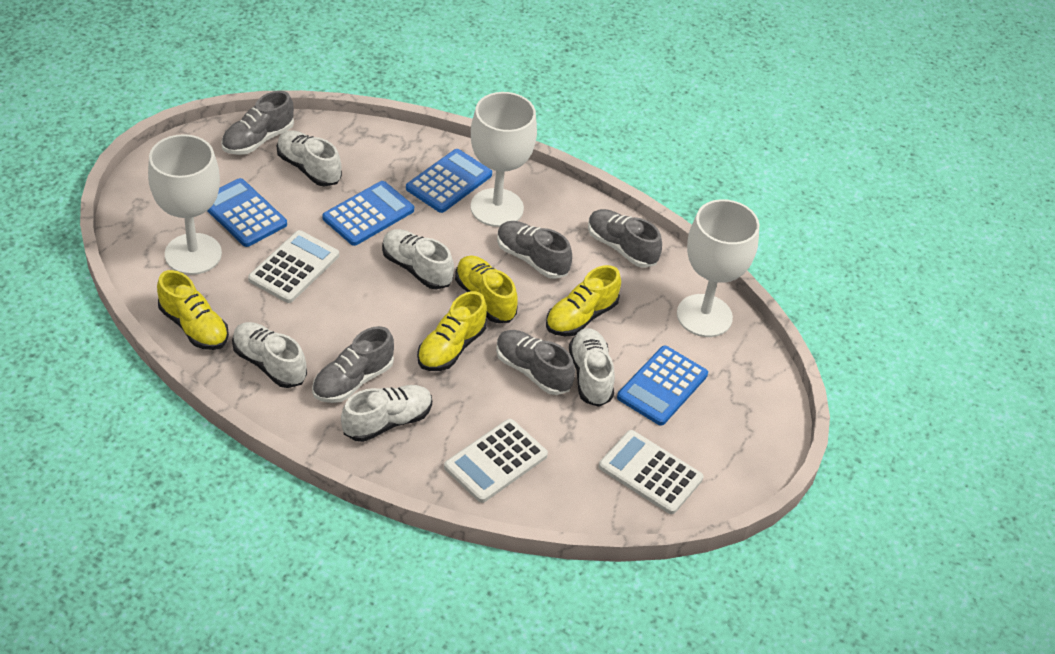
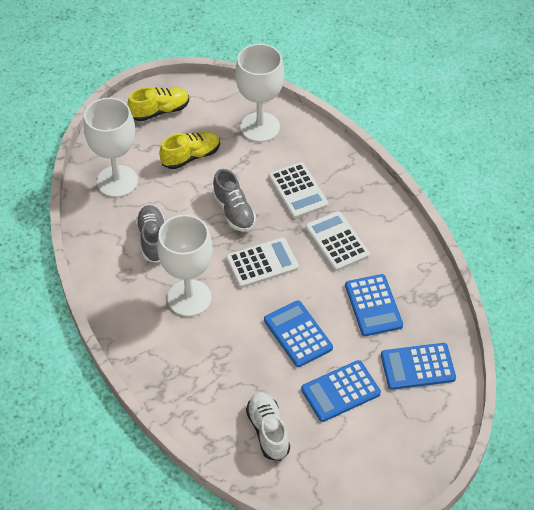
grey shoe: [221,91,294,155] [312,326,394,403] [496,330,575,395] [497,221,572,279] [588,209,662,268] = 5 -> [136,205,165,263] [213,169,256,232] = 2
white shoe: [232,322,307,388] [277,130,342,187] [341,385,432,442] [382,229,454,289] [569,328,615,407] = 5 -> [246,392,290,461] = 1
yellow shoe: [157,270,229,350] [417,291,487,371] [455,255,518,323] [546,265,621,336] = 4 -> [127,87,189,121] [159,131,220,169] = 2

